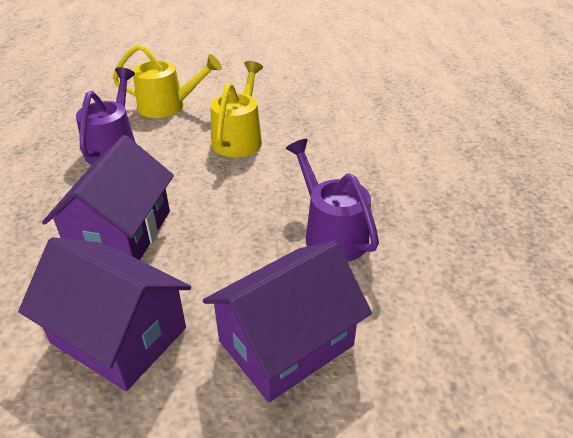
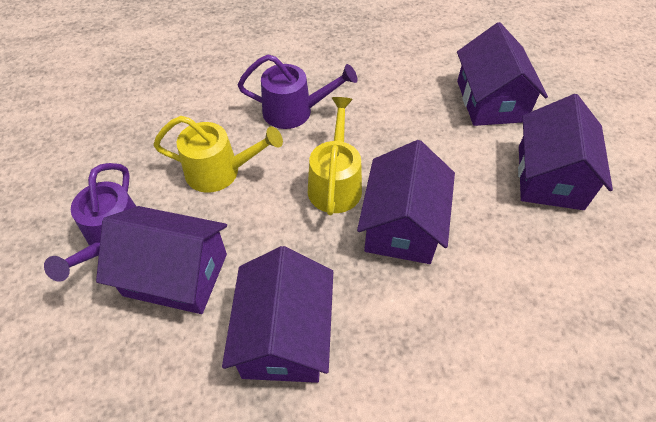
purple house: [18,237,191,391] [42,135,174,260] [203,241,372,402] = 3 -> [96,206,227,314] [222,246,333,383] [357,140,455,264] [457,22,548,126] [518,94,613,210] = 5

